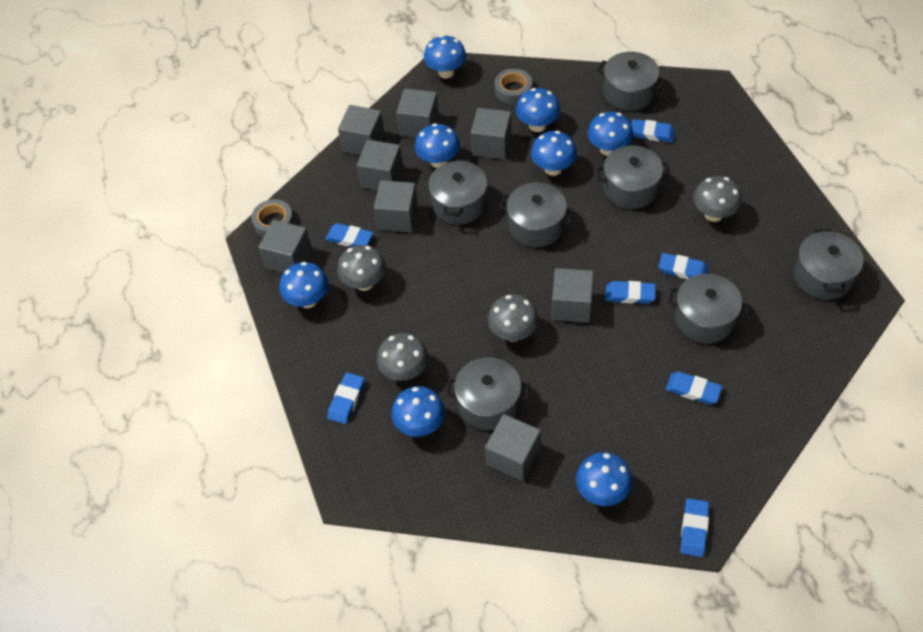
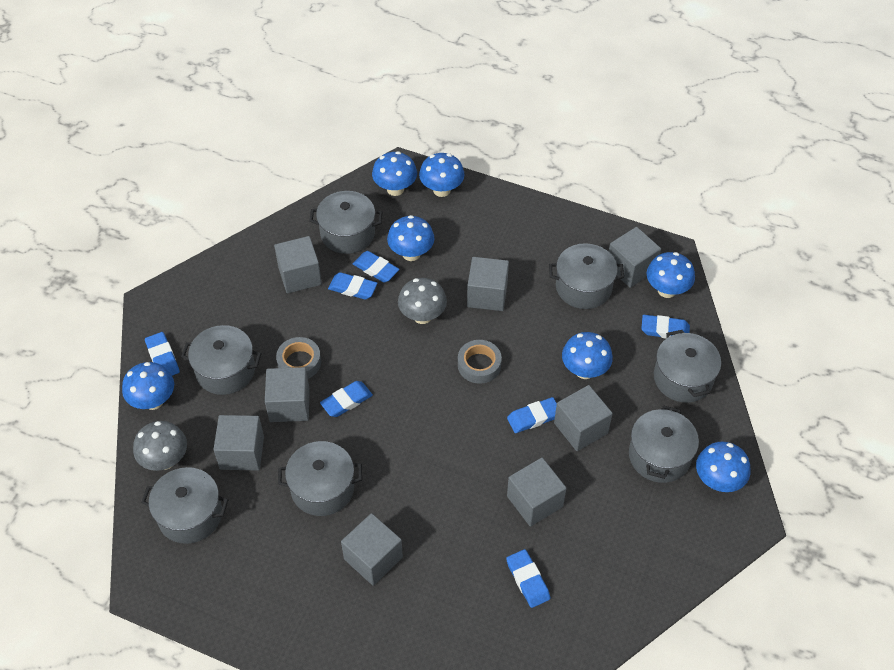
blue mushroom: [280,262,329,308] [391,386,445,437] [415,123,460,168] [424,35,466,78] [516,88,560,132] [531,131,577,176] [576,452,632,506] [587,112,633,156] = 8 -> [122,362,174,410] [372,151,417,196] [387,215,434,261] [419,153,464,197] [562,332,613,379] [647,252,695,298] [696,441,751,492] = 7
grey mushroom: [337,245,386,291] [377,333,428,381] [488,294,539,342] [693,176,742,222] = 4 -> [133,421,187,471] [398,278,447,324] = 2

